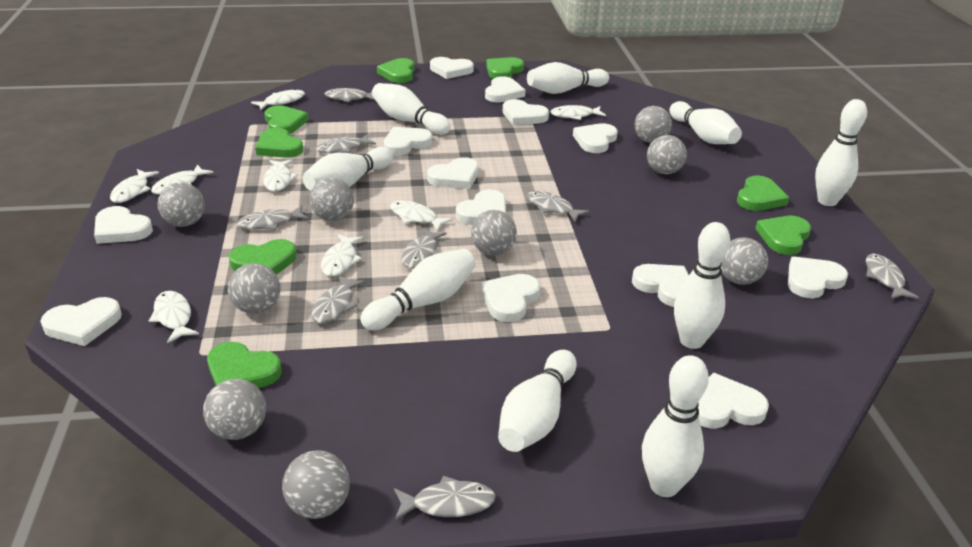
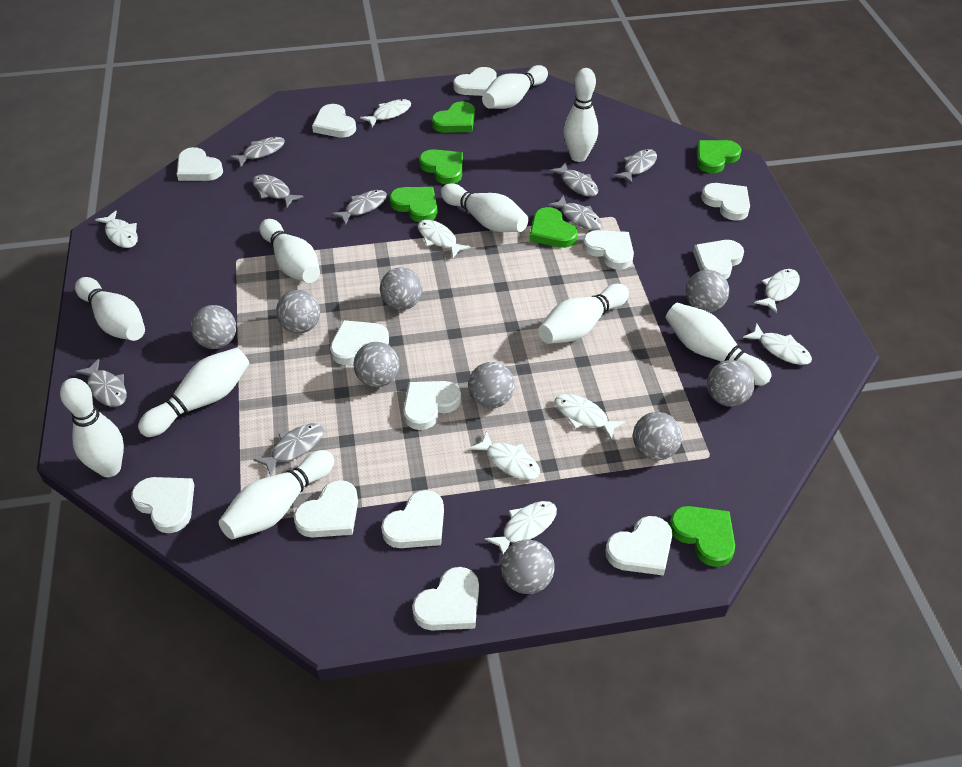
green heart: [207,342,282,388] [229,239,297,275] [255,128,303,158] [264,105,309,134] [377,58,414,83] [486,57,524,79] [737,176,789,211] [755,216,811,255] = 8 -> [389,187,438,222] [419,149,463,184] [431,101,475,133] [529,207,578,248] [670,506,735,567] [697,140,741,173] = 6
white bowling pin: [303,147,393,191] [360,249,476,330] [372,83,451,135] [498,350,577,452] [527,62,609,94] [642,355,709,497] [670,101,742,144] [674,222,730,349] [815,99,867,206] = 9 -> [60,378,124,477] [75,277,145,341] [138,348,249,437] [219,450,334,539] [260,219,320,283] [441,183,528,232] [482,65,548,109] [538,284,629,344] [563,68,598,162] [665,303,772,386] = 10

